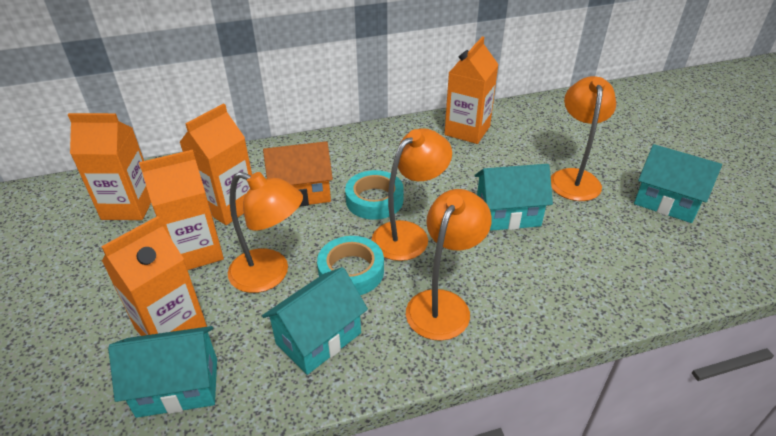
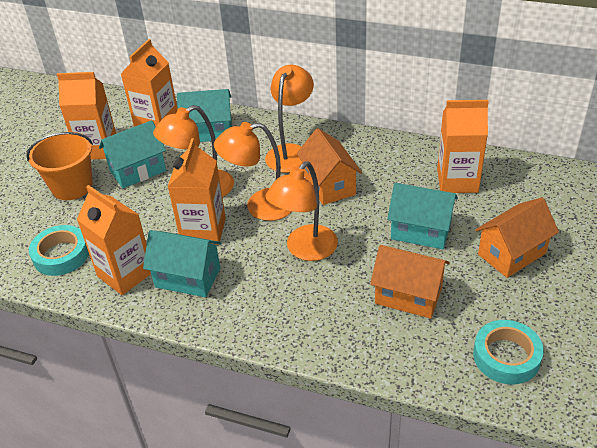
orange bucket: none = 0 -> [26,132,93,200] = 1
orange house: [263,141,333,207] = 1 -> [297,128,362,205] [370,245,450,319] [475,197,559,278] = 3

